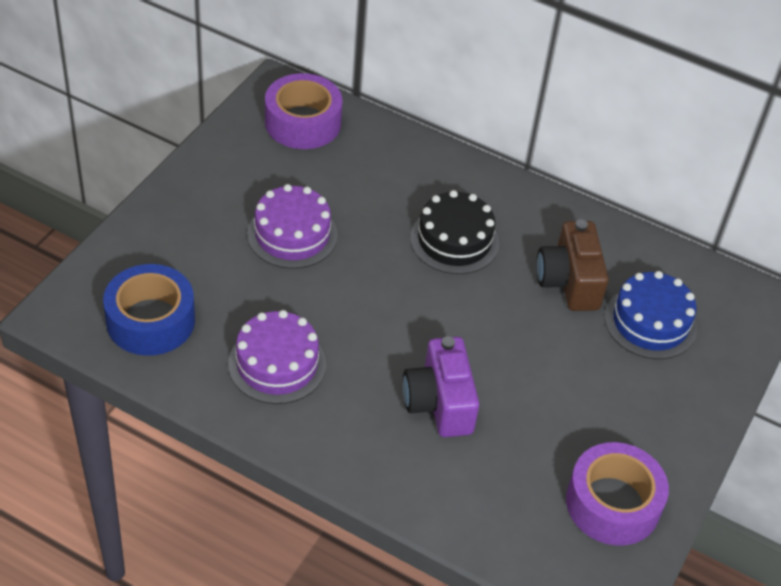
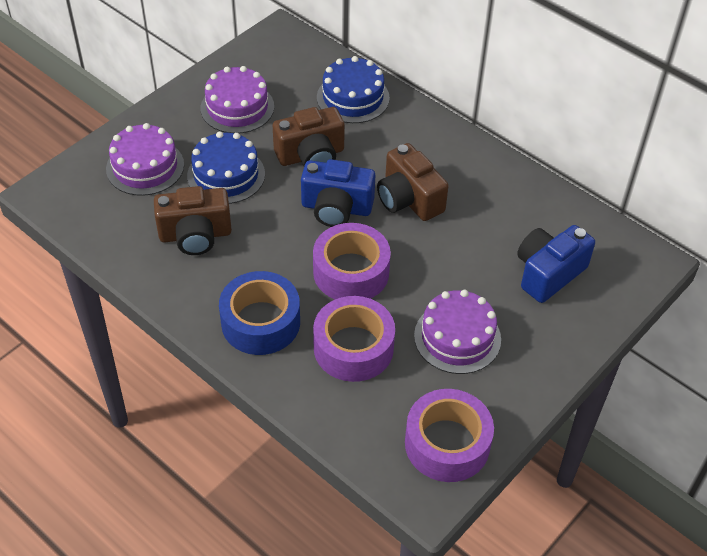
black cake: [410,190,499,274] = 1 -> none = 0
blue cake: [605,271,697,359] = 1 -> [187,131,265,204] [317,56,390,123] = 2
blue camera: none = 0 -> [301,159,375,227] [517,225,595,303] = 2
brown camera: [536,219,609,311] = 1 -> [154,186,232,255] [273,107,345,166] [377,143,449,221] = 3
purple cake: [228,310,326,404] [247,184,338,269] = 2 -> [106,123,184,196] [200,66,274,133] [414,290,501,374] = 3
purple camera: [403,336,480,437] = 1 -> none = 0
purple tape: [265,73,342,149] [566,442,669,546] = 2 -> [313,223,391,299] [313,296,395,382] [405,389,494,482] = 3

